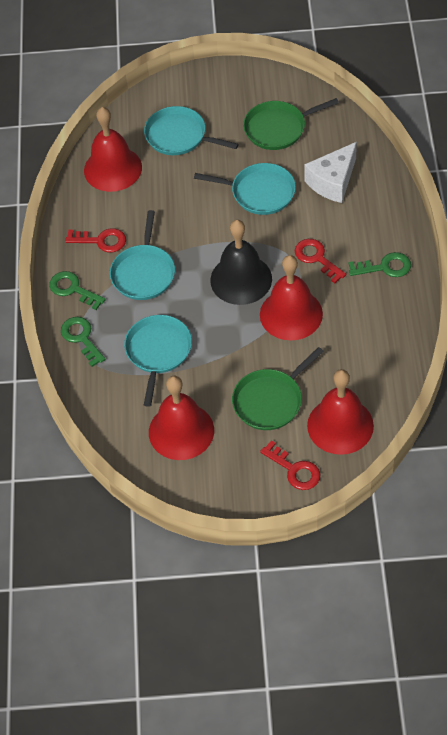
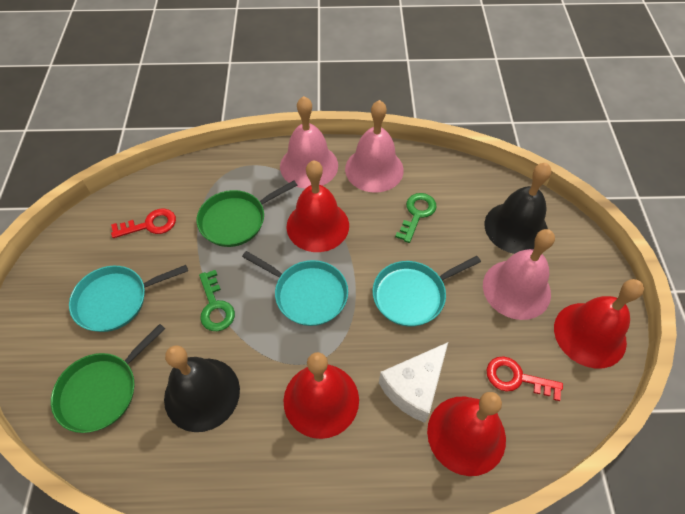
black bell: [210,220,272,305] = 1 -> [164,345,240,432] [484,163,551,254] = 2
green key: [49,271,106,310] [61,317,106,367] [349,252,411,277] = 3 -> [199,270,235,331] [395,193,437,243] = 2
pink bell: none = 0 -> [280,96,338,189] [345,100,404,193] [483,229,555,320] = 3
red key: [65,228,126,252] [260,440,320,490] [295,239,346,283] = 3 -> [111,209,176,238] [487,356,563,401] = 2
turquoise pan: [110,210,175,300] [124,315,192,407] [144,106,239,155] [194,163,296,215] = 4 -> [69,265,188,332] [242,251,348,326] [372,256,481,327] = 3

